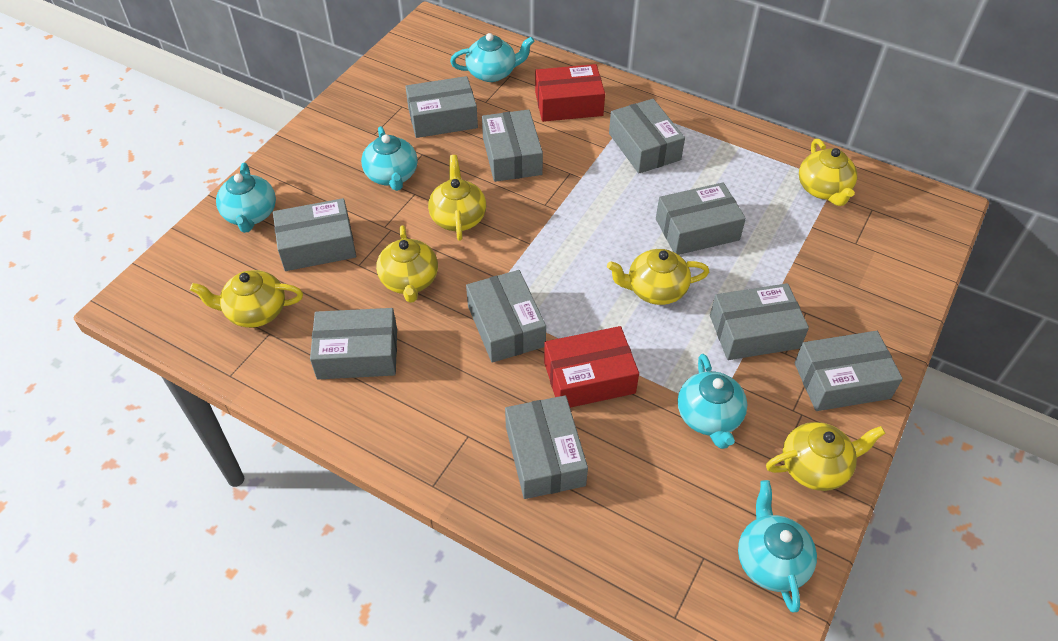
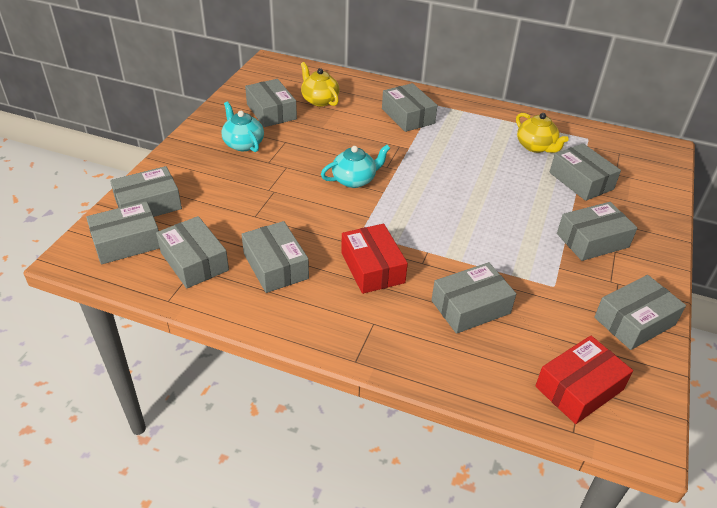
turquoise teapot: [216,163,276,233] [361,126,418,191] [450,33,535,82] [678,354,747,449] [738,480,817,613] = 5 -> [221,102,264,152] [321,145,390,188] = 2
yellow teapot: [190,270,303,328] [376,225,438,303] [428,155,486,241] [607,249,709,305] [766,422,886,491] [799,139,857,206] = 6 -> [301,62,340,107] [516,113,569,153] = 2

